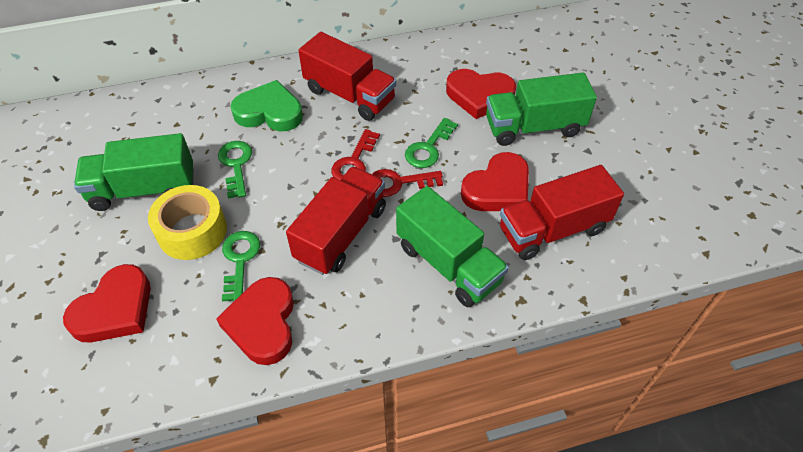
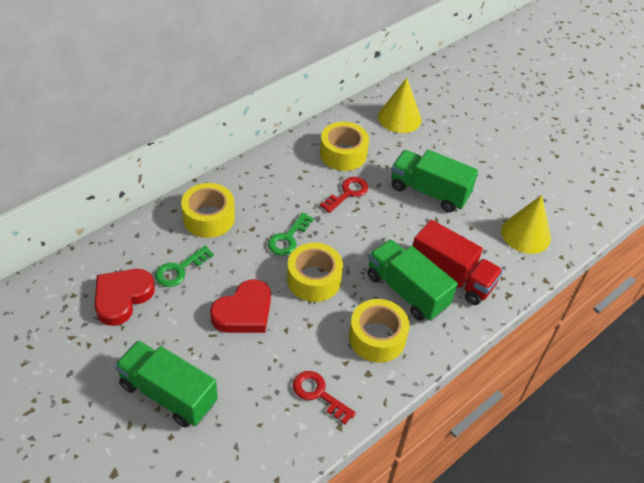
green heart: [231,80,303,131] = 1 -> none = 0
green key: [218,141,252,199] [222,231,260,301] [405,118,458,168] = 3 -> [155,246,214,287] [268,212,314,256] = 2
red heart: [63,264,151,342] [216,277,294,365] [446,69,516,119] [461,152,529,211] = 4 -> [94,269,155,326] [210,279,271,333] = 2
red truck: [286,166,386,275] [298,32,396,121] [500,165,624,260] = 3 -> [413,220,503,305] = 1
yellow cone: none = 0 -> [378,78,422,133] [501,195,551,254] = 2
yellow tape: [148,185,227,260] = 1 -> [181,183,235,238] [287,243,343,302] [320,122,369,171] [349,299,410,363] = 4

